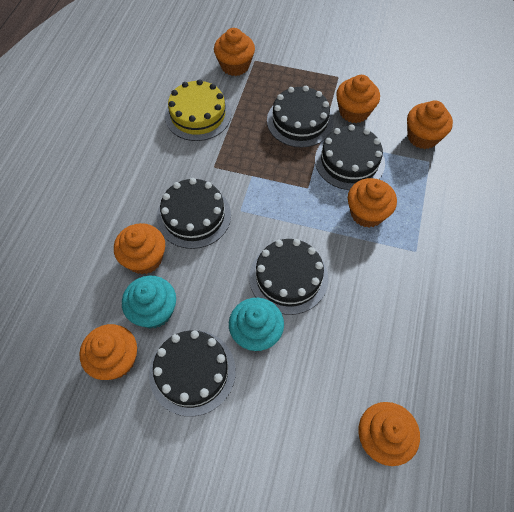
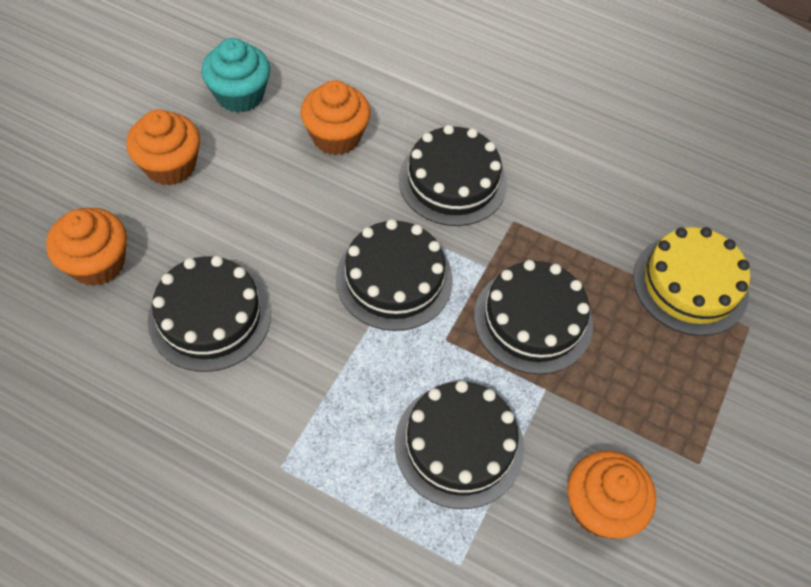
orange cupcake: [79,324,137,380] [114,223,165,274] [214,28,255,76] [336,75,380,123] [348,178,397,227] [358,402,420,466] [407,101,453,149] = 7 -> [46,208,127,286] [126,109,200,186] [300,80,370,155] [568,451,656,539] = 4
turquoise cupcake: [122,276,176,329] [229,298,284,351] = 2 -> [201,38,270,113] = 1

